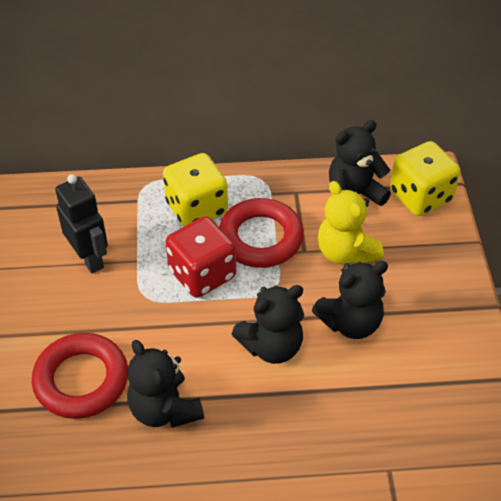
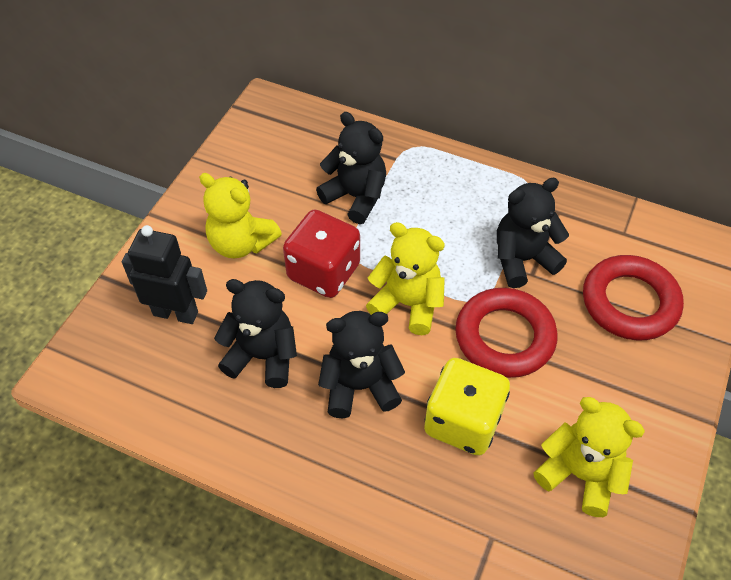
yellow dice: [163,153,228,226] [390,141,460,216] = 2 -> [424,358,510,456] = 1
yellow teddy bear: [318,181,384,264] = 1 -> [199,173,282,258] [366,222,445,335] [534,397,645,517] = 3

